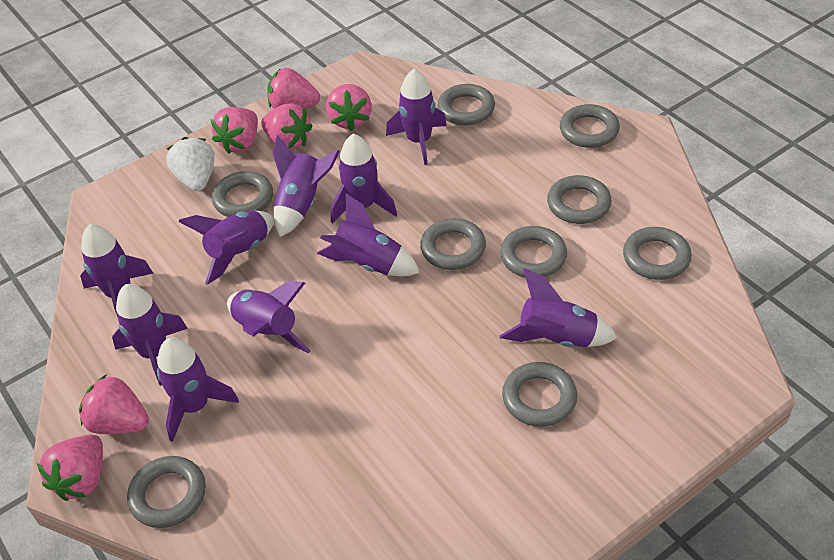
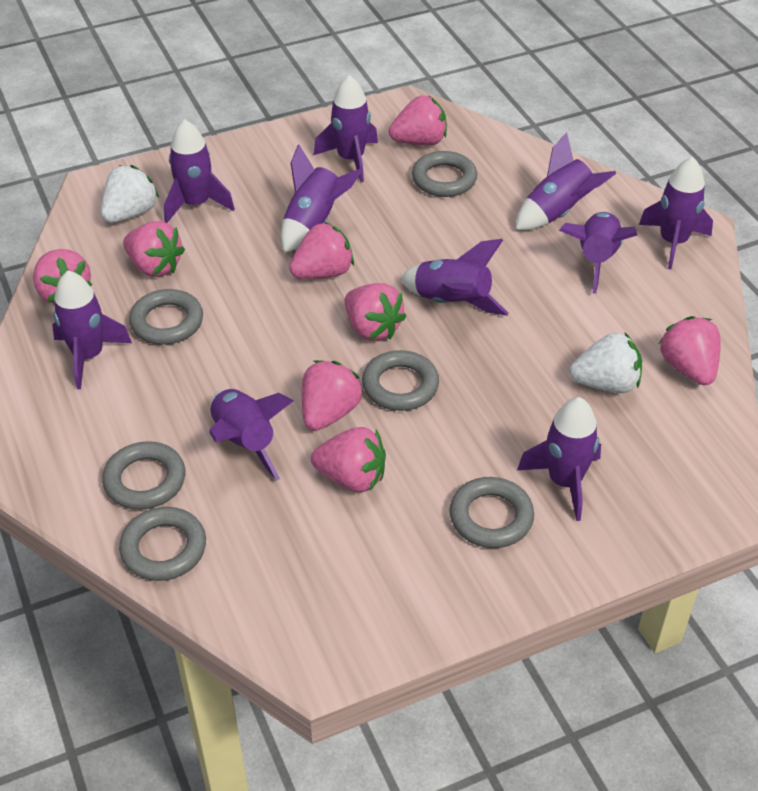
grey ring: [127,456,206,528] [212,171,273,217] [420,218,486,270] [437,84,495,125] [500,226,567,278] [502,362,577,427] [547,175,612,224] [560,104,620,148] [623,227,692,280] = 9 -> [102,441,185,510] [119,507,206,581] [129,289,203,345] [362,350,439,411] [412,151,477,197] [449,477,534,548] = 6
pink strawberry: [37,434,103,501] [79,374,149,434] [211,107,258,154] [261,103,313,150] [267,68,320,109] [326,84,372,131] = 6 -> [33,249,92,304] [123,221,185,277] [289,222,354,279] [302,360,363,431] [311,427,386,492] [344,283,407,340] [389,96,447,146] [659,316,721,385] = 8
white strawberry: [166,137,214,191] = 1 -> [101,165,159,223] [570,333,642,393] = 2

